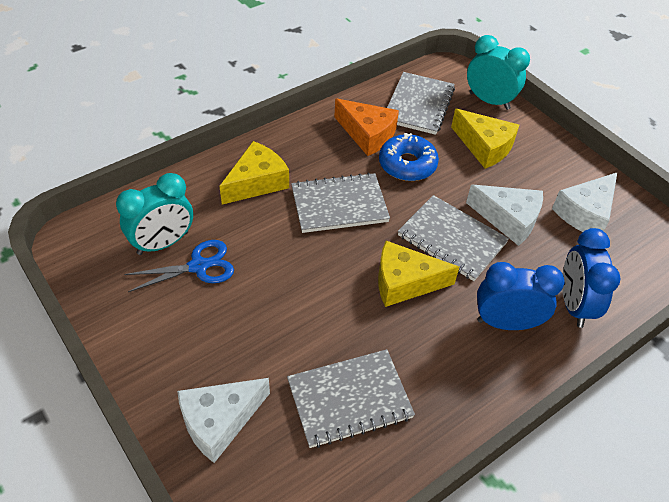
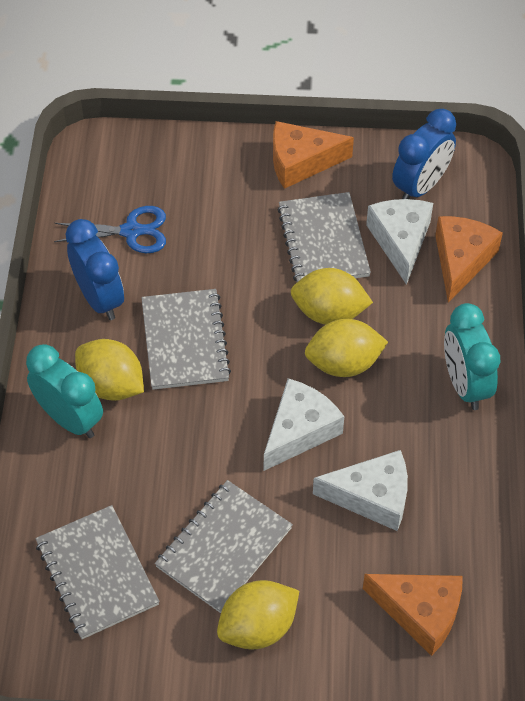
blue donut: [379,133,439,181] = 1 -> none = 0
orange cheese: [334,98,399,156] = 1 -> [273,121,354,189] [363,574,463,656] [435,216,503,303] = 3
yellow cheese: [219,141,289,205] [378,241,459,307] [451,109,519,169] = 3 -> none = 0
yellow lemon: none = 0 -> [75,339,144,401] [217,580,299,650] [291,268,373,325] [305,319,388,377] = 4

